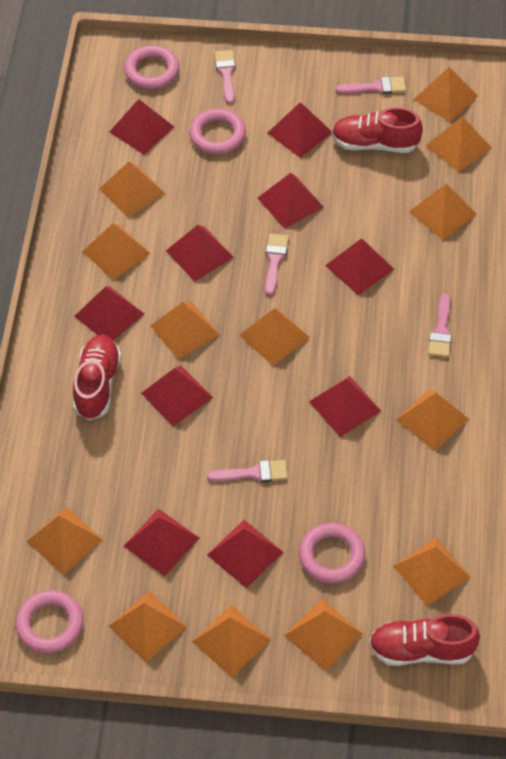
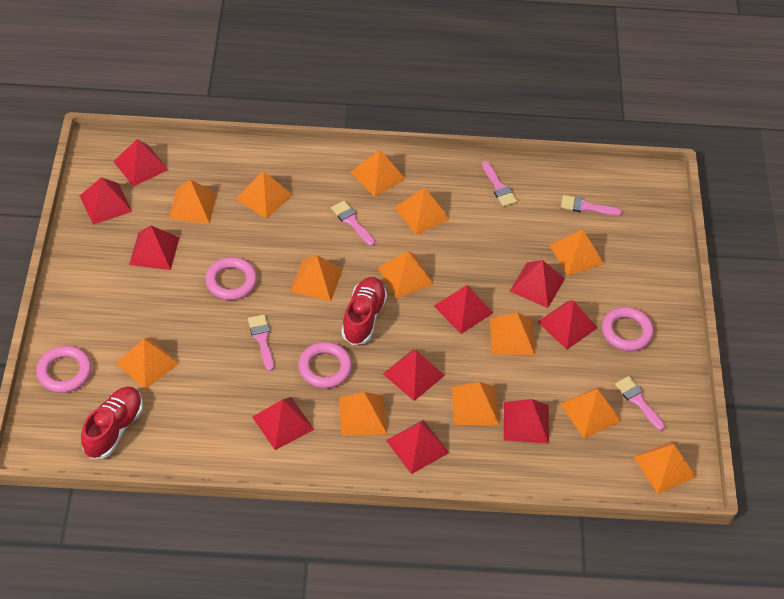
red shoe: [73,334,121,420] [331,107,423,153] [369,614,480,666] = 3 -> [81,386,143,459] [341,277,387,345] = 2

